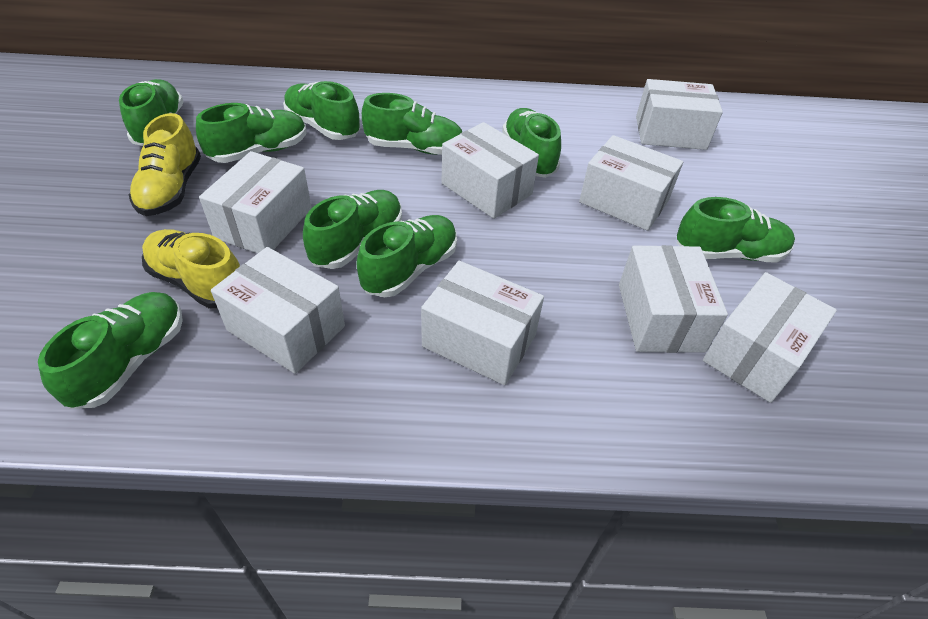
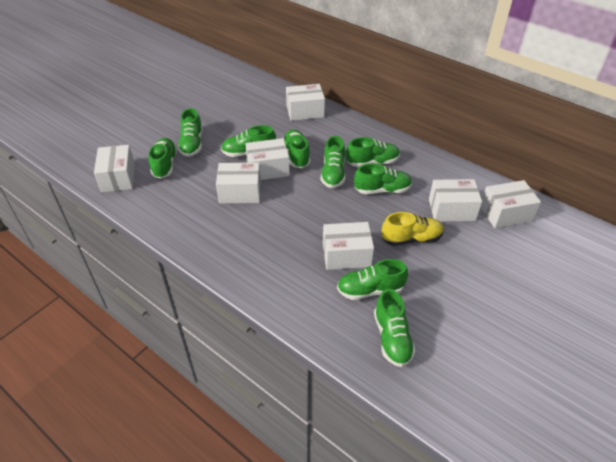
white box: [199,151,312,253] [211,247,345,374] [421,261,544,385] [442,122,539,219] [579,135,683,231] [619,245,728,353] [636,79,723,150] [703,272,837,403] = 8 -> [94,145,135,192] [216,162,261,204] [245,138,290,180] [286,84,325,121] [323,222,374,270] [429,179,482,222] [481,180,541,228] = 7
yellow shoe: [129,113,201,216] [142,229,240,309] = 2 -> [382,212,444,246] = 1

